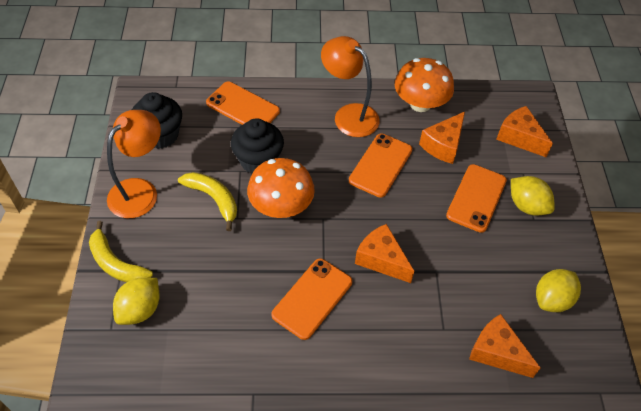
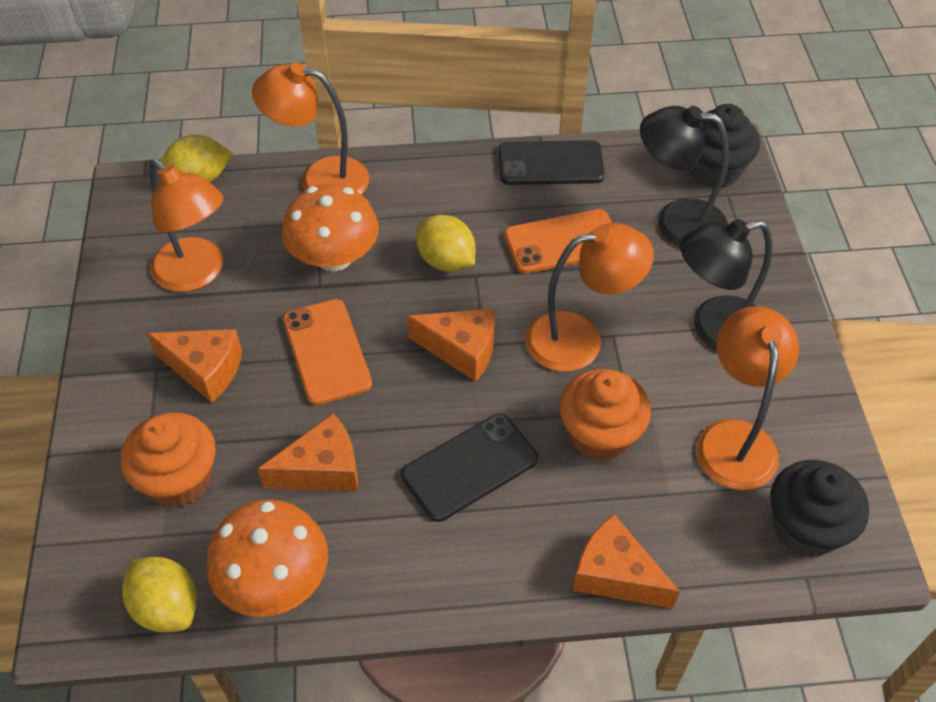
black lamp: none = 0 -> [640,106,729,247] [680,219,772,351] = 2
black phone: none = 0 -> [401,414,538,522] [499,140,605,185] = 2
orange cupcake: none = 0 -> [121,412,216,507] [560,369,651,462] = 2
orange lamp: [107,110,161,218] [321,36,380,137] = 2 -> [149,159,223,292] [252,63,369,194] [525,223,654,372] [696,306,799,490] = 4
orange phone: [206,82,280,125] [271,258,352,340] [349,133,412,198] [446,164,507,233] = 4 -> [283,299,372,405] [504,209,612,274] = 2
yellow banana: [89,221,153,282] [178,172,237,231] = 2 -> none = 0

